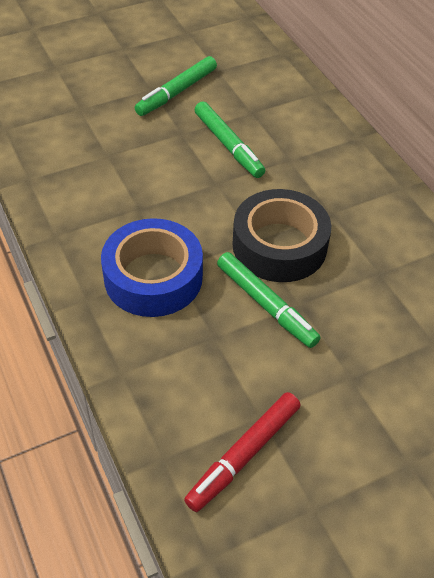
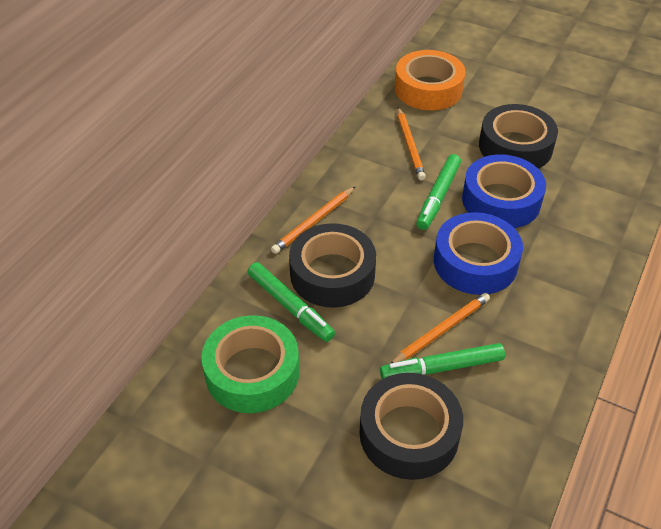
black tape: [233,189,331,282] = 1 -> [289,223,376,308] [359,373,463,480] [479,104,558,169] = 3
blue tape: [101,218,203,317] = 1 -> [434,212,523,295] [462,154,546,228] = 2
green tape: none = 0 -> [201,315,299,413] = 1
orange pencil: none = 0 -> [271,186,356,254] [390,293,490,364] [397,107,426,180] = 3
orange tape: none = 0 -> [395,50,466,110] = 1
red marker: [184,392,300,512] = 1 -> none = 0

